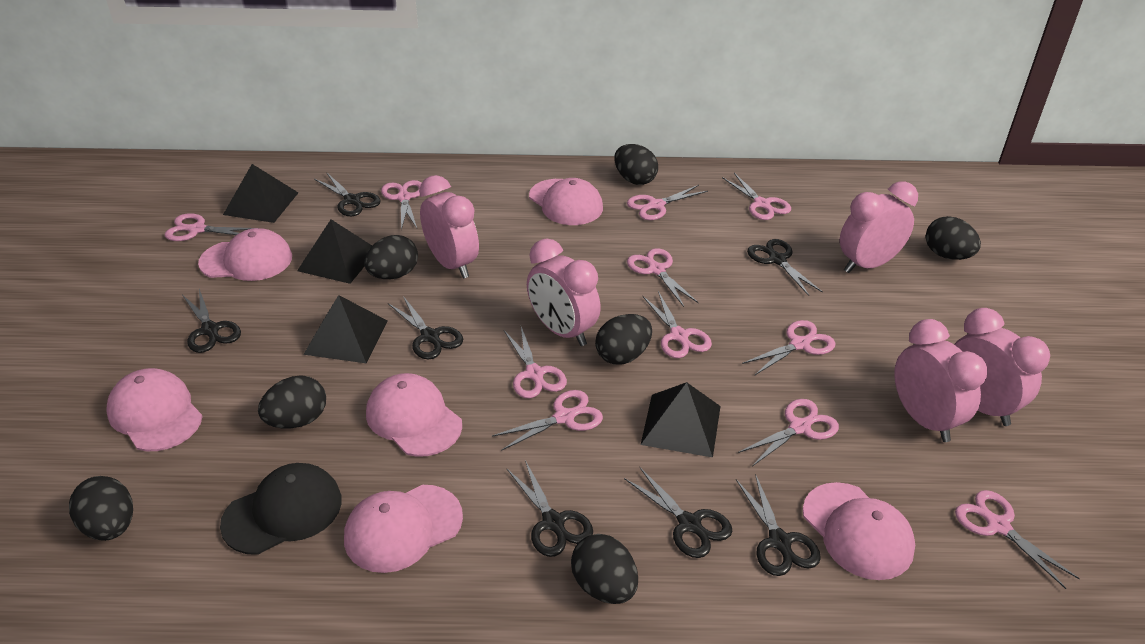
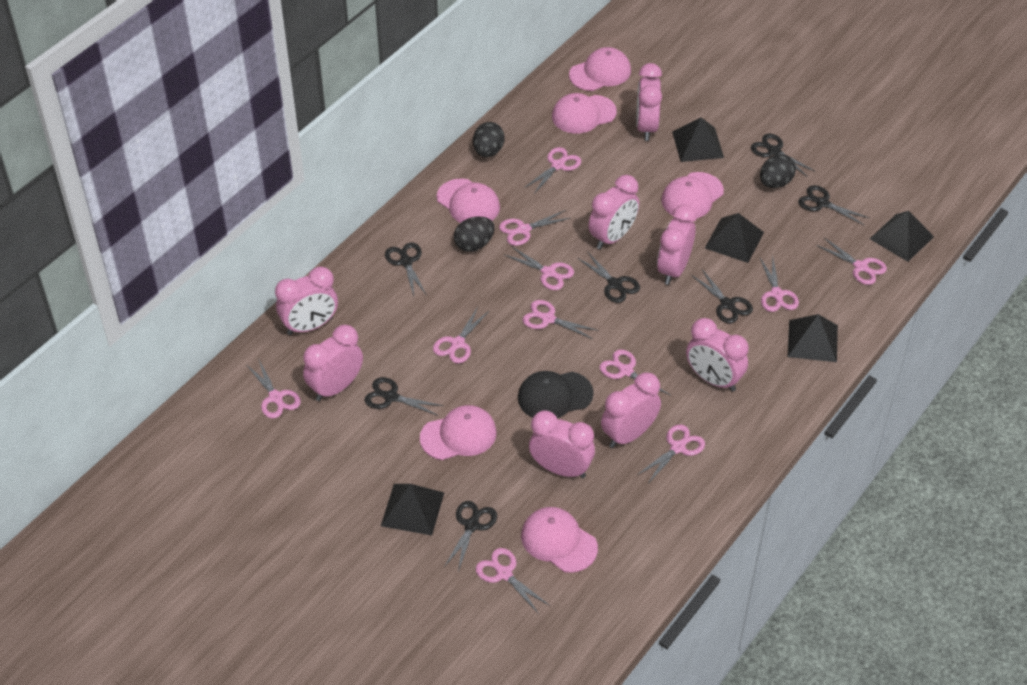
black egg: [69,476,133,541] [258,375,326,428] [364,235,418,279] [571,534,638,604] [595,314,652,365] [614,144,658,185] [926,216,981,260] = 7 -> [454,216,495,252] [473,122,504,157] [760,154,796,188] = 3
black pyramid: [223,164,298,223] [297,219,372,284] [303,295,388,363] [641,382,721,457] = 4 -> [381,484,444,535] [672,117,724,162] [705,213,764,263] [788,314,838,362] [870,211,934,262] = 5
pink clock: [419,175,479,279] [527,239,601,346] [840,181,918,273] [894,319,987,442] [954,308,1050,426] = 5 -> [275,266,338,335] [303,325,363,401] [529,410,595,478] [588,175,639,249] [601,372,661,448] [636,63,662,141] [657,204,697,285] [686,318,749,392] = 8

